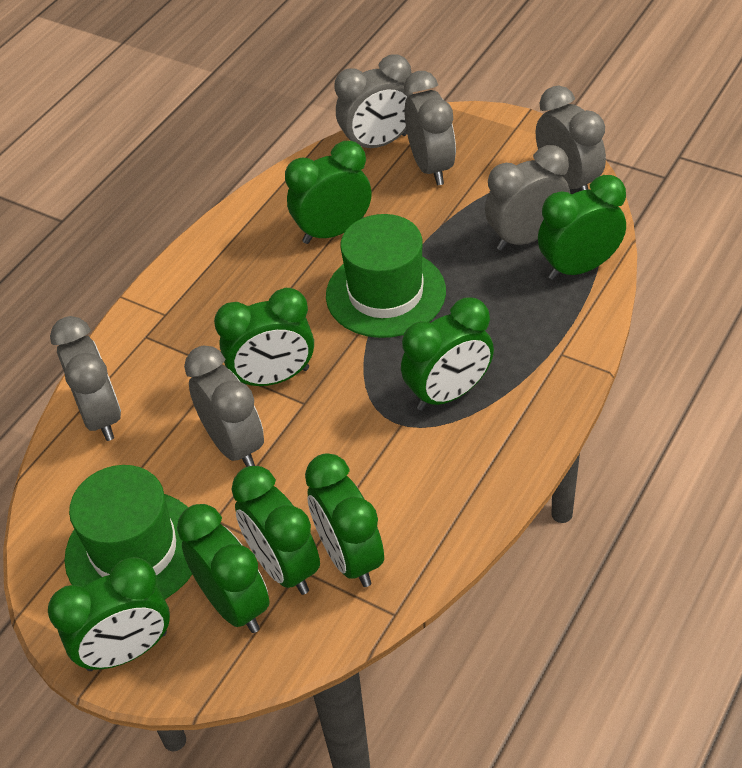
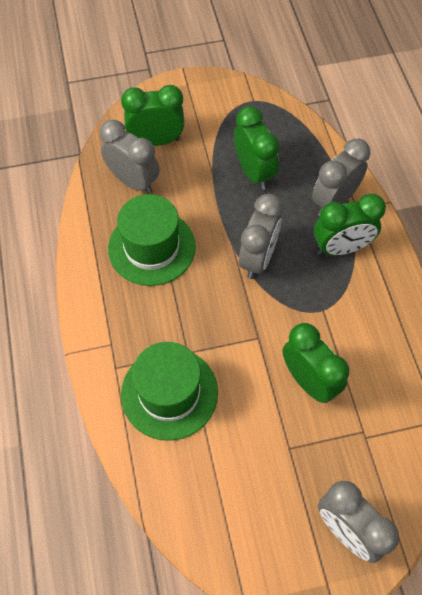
green clock: [48,557,170,671] [177,504,270,633] [214,288,314,386] [232,466,320,595] [285,141,371,244] [305,454,384,587] [401,297,494,410] [538,175,626,280] = 8 -> [121,85,185,146] [234,106,280,190] [282,323,349,403] [314,194,386,256] = 4
grey clock: [50,316,121,441] [184,346,264,467] [334,55,413,148] [404,71,456,185] [485,145,570,251] [536,86,606,191] = 6 -> [100,120,159,194] [239,194,283,279] [312,139,370,216] [318,481,399,563] = 4

